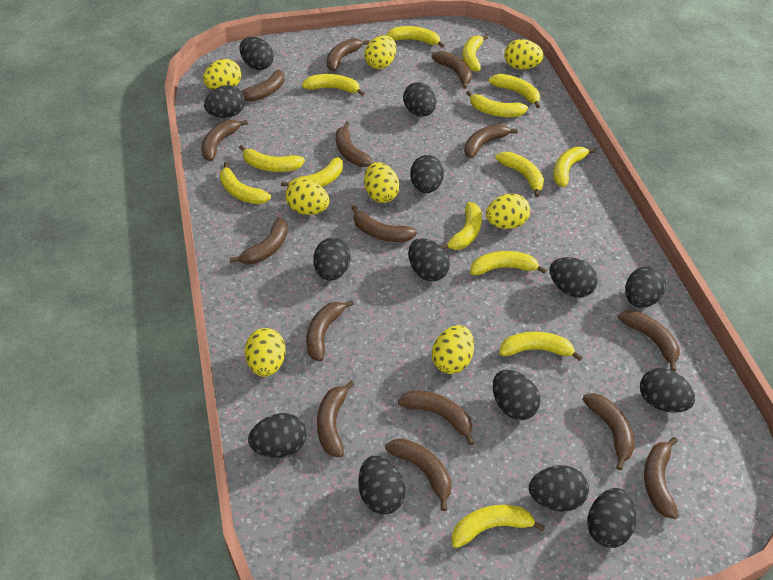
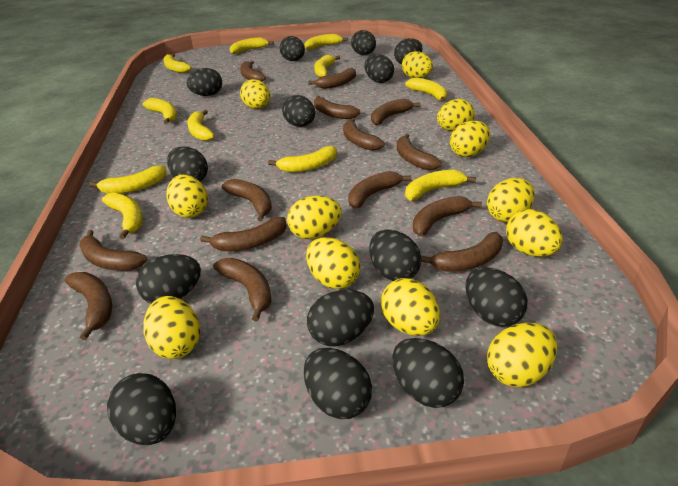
brown banana: [201,120,248,161] [229,218,288,264] [241,70,285,102] [306,300,354,362] [317,381,355,457] [327,38,369,71] [336,122,373,167] [351,205,417,242] [385,438,452,511] [398,390,474,445] [431,51,472,89] [464,124,518,159] [582,393,635,470] [618,310,680,372] [644,437,679,519] = 15 -> [65,272,112,340] [79,230,147,271] [200,217,287,251] [213,258,272,322] [222,179,272,221] [240,61,266,82] [308,68,356,89] [314,95,360,119] [343,118,384,151] [348,171,411,209] [371,99,421,125] [397,134,442,170] [413,196,482,236] [421,232,503,272] = 14
yellow banana: [220,162,271,204] [239,145,305,172] [281,157,343,187] [302,74,365,96] [386,26,445,48] [440,202,482,250] [451,505,545,548] [463,34,489,72] [466,91,528,117] [471,251,547,275] [488,74,540,108] [495,152,544,197] [499,332,583,361] [553,147,596,187] = 14 -> [89,165,166,194] [102,192,143,239] [143,98,177,124] [163,54,191,73] [187,110,214,141] [229,37,274,54] [268,146,337,172] [305,34,348,50] [314,55,340,77] [405,78,447,103] [405,170,476,201] = 11
yellow egg: [203,59,241,90] [245,328,286,377] [285,179,330,215] [364,35,396,69] [364,162,400,203] [432,325,474,374] [486,194,530,229] [504,39,544,70] = 8 -> [143,296,200,359] [166,174,208,218] [240,79,270,109] [287,196,342,239] [306,237,360,289] [381,278,440,336] [402,51,433,78] [437,99,475,131] [450,121,490,157] [487,178,535,222] [487,323,557,387] [506,209,563,257] = 12

